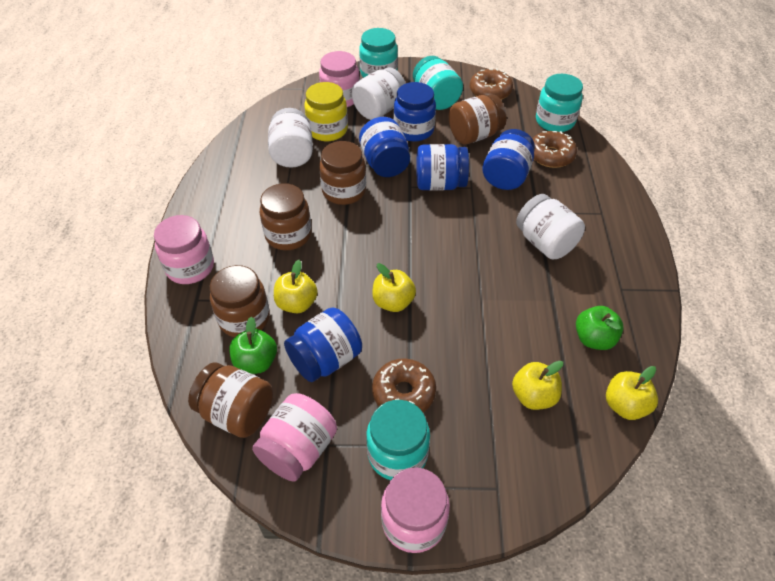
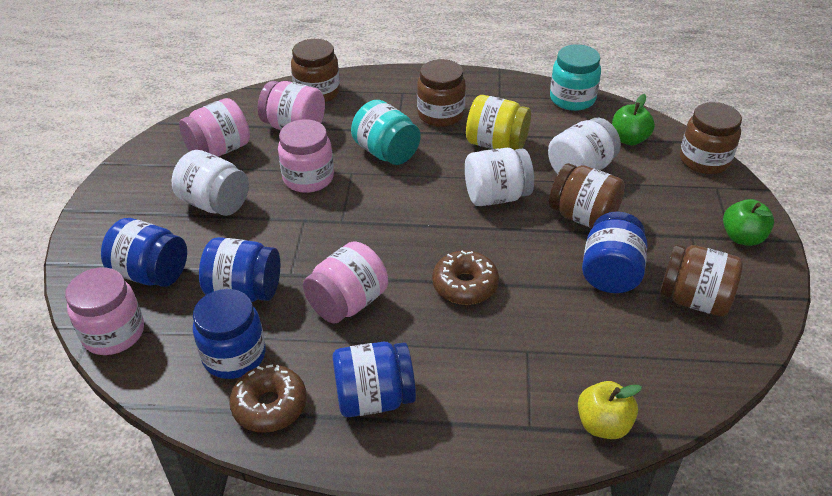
brown donut: [372,358,436,412] [470,68,513,100] [532,131,577,168] = 3 -> [230,364,307,433] [432,251,499,305] = 2
pink jar: [154,215,214,284] [252,393,337,482] [319,51,360,107] [381,467,450,553] = 4 -> [65,268,144,355] [179,98,250,157] [258,81,325,130] [278,119,334,193] [303,241,388,324] = 5
turquoise jar: [359,28,398,78] [366,400,430,480] [413,56,463,110] [536,74,583,132] = 4 -> [351,100,421,165] [550,45,601,111] = 2
yellow apple: [274,260,318,313] [372,263,416,312] [512,361,563,410] [606,366,658,420] = 4 -> [578,381,642,439] = 1

